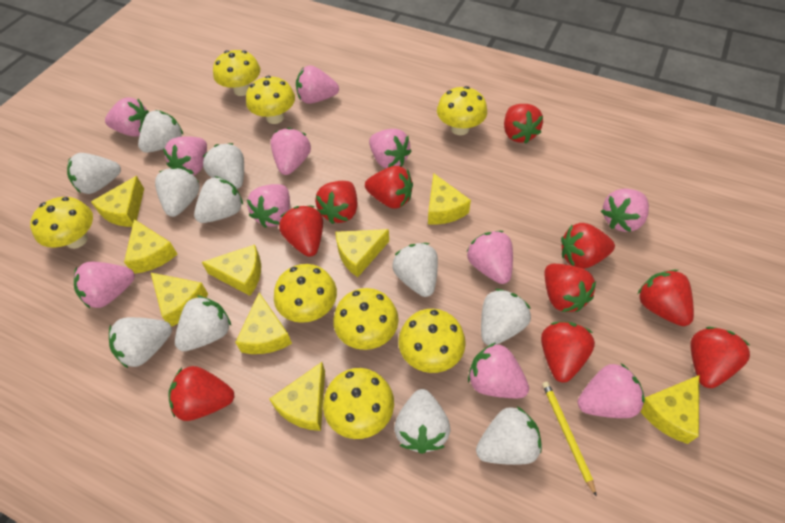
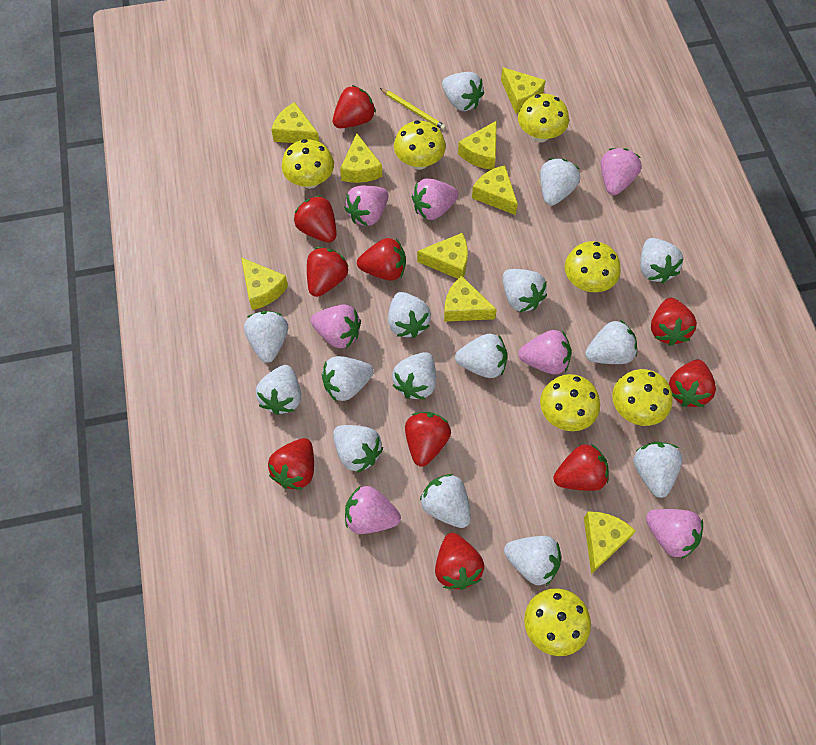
pink strawberry: [74,262,135,308] [105,97,149,136] [163,136,207,175] [247,184,290,228] [271,128,311,175] [296,65,339,104] [369,129,411,168] [467,231,513,284] [468,343,529,398] [578,363,645,418] [601,188,649,232] = 11 -> [311,304,361,348] [344,185,388,226] [345,486,401,534] [412,179,458,220] [518,330,571,374] [601,148,641,195] [646,509,703,559] = 7
white strawberry: [67,153,121,194] [109,317,172,368] [138,110,183,153] [155,167,200,217] [175,295,231,351] [194,176,243,223] [202,143,244,189] [392,243,438,297] [394,389,450,454] [476,407,542,465] [481,289,531,345] = 11 -> [244,311,288,363] [256,365,301,415] [322,356,374,402] [333,425,383,473] [388,292,431,338] [392,352,436,400] [420,474,471,528] [442,72,484,111] [455,334,507,378] [502,269,547,312] [504,536,561,586] [540,158,580,206] [585,320,637,364] [633,442,683,498] [640,238,684,283] = 15
yellow mushroom: [30,197,93,249] [213,50,260,96] [246,76,295,124] [274,264,337,323] [323,368,394,439] [333,288,399,350] [398,309,466,373] [437,86,487,135] = 8 -> [282,139,334,189] [394,120,446,170] [518,94,569,142] [524,588,591,656] [540,374,600,431] [565,241,621,292] [612,369,673,426] = 7

